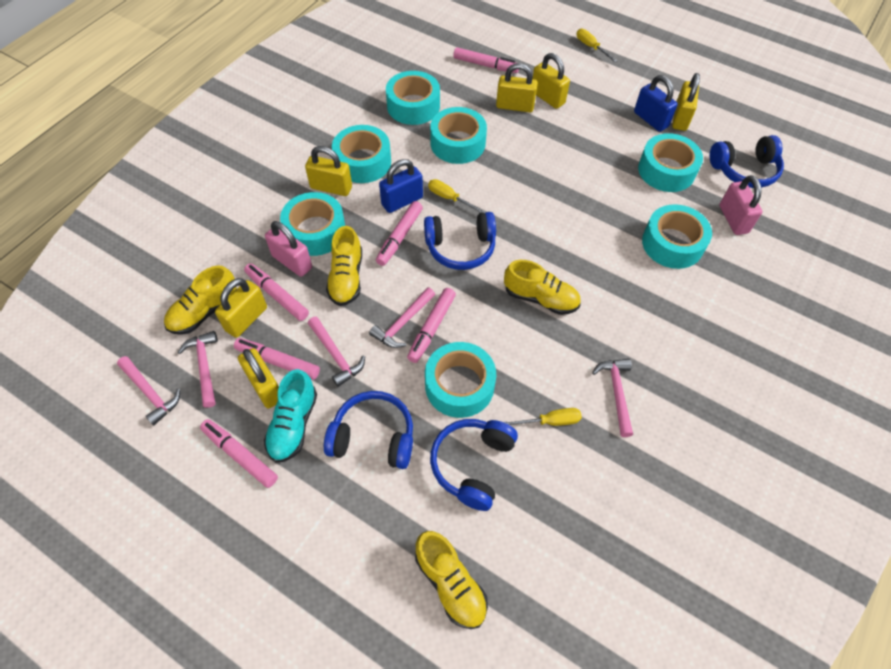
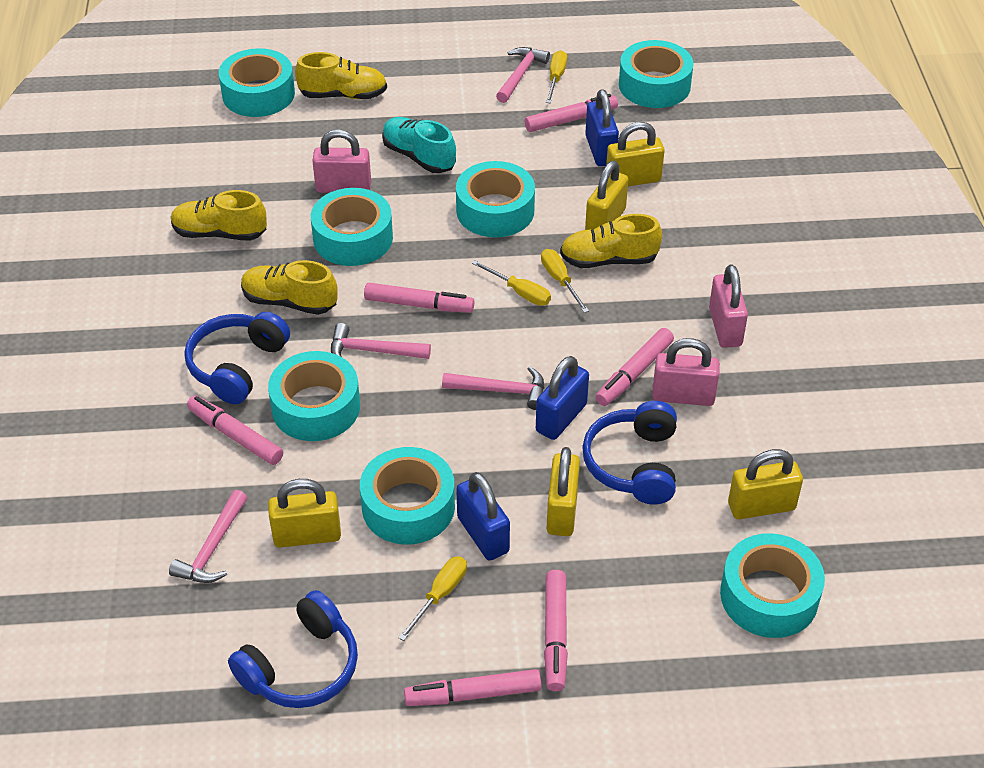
blue headphones: [324,391,413,469] [424,212,496,270] [430,419,518,511] [710,135,784,188] = 4 -> [184,312,290,404] [228,590,358,708] [582,401,677,504] = 3
blue padlock: [379,159,423,213] [634,75,678,132] = 2 -> [456,472,510,561] [536,356,589,440] [585,89,619,166] = 3
pink hammer: [117,356,180,426] [178,331,218,408] [308,316,365,387] [369,287,435,348] [592,359,633,437] = 5 -> [169,490,247,583] [331,323,431,359] [442,367,544,410] [496,47,550,103] = 4
pink padlock: [265,221,312,277] [719,175,763,235] = 2 -> [312,129,371,193] [652,338,720,406] [709,264,748,348] = 3
yellow padlock: [215,278,267,338] [238,348,279,408] [305,146,352,196] [496,63,538,112] [532,53,570,109] [672,73,700,131] = 6 -> [268,479,341,548] [547,447,580,536] [585,161,628,230] [606,122,664,186] [728,449,803,519] = 5
yellow screwdriver: [428,179,485,213] [504,408,582,426] [577,29,617,62] = 3 -> [398,556,467,641] [472,260,551,306] [541,249,589,313] [546,50,567,103] = 4

